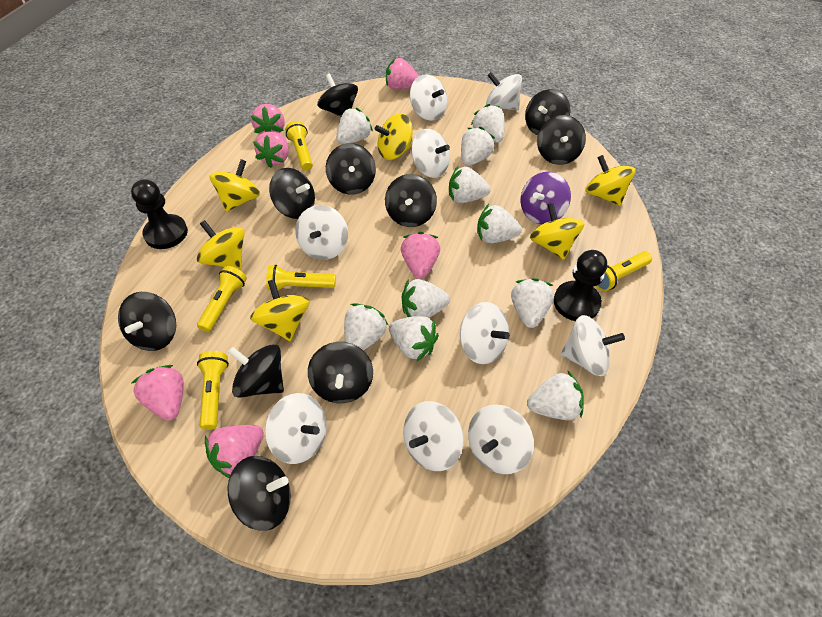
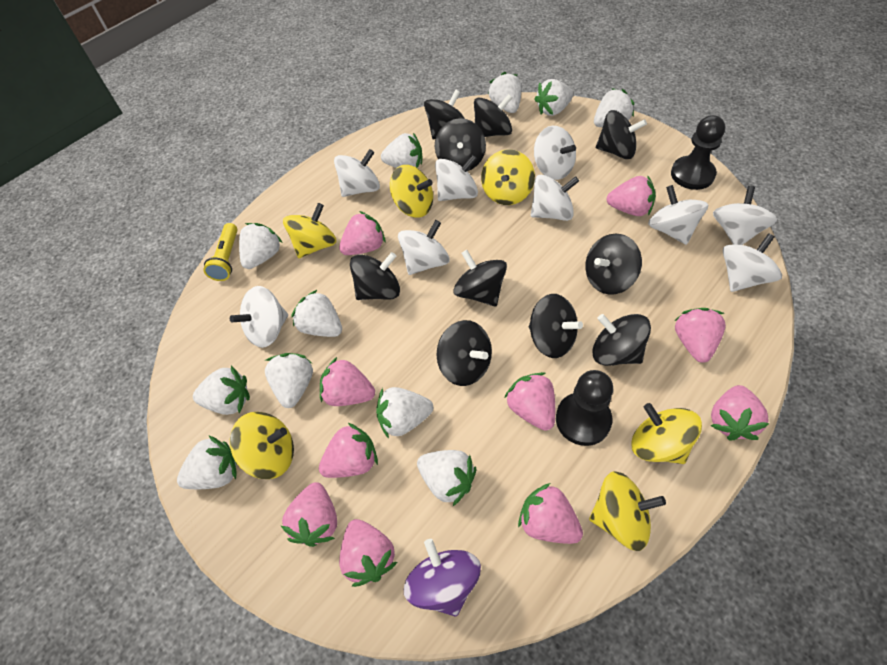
pink strawberry: [131,365,184,421] [205,425,264,478] [251,104,285,134] [253,131,289,168] [386,58,419,90] [401,232,440,279] = 6 -> [281,482,337,547] [319,423,378,478] [320,357,375,406] [339,211,386,255] [339,519,397,587] [504,372,555,431] [518,483,583,544] [606,175,656,216] [674,308,726,363] [710,385,769,440] = 10
white strawberry: [336,108,373,144] [344,303,388,350] [389,316,439,362] [402,279,450,318] [449,167,491,203] [461,127,495,166] [471,104,505,143] [477,204,522,243] [511,278,554,328] [527,370,584,420] = 10 -> [177,436,237,489] [193,366,250,415] [239,223,283,269] [265,353,313,408] [292,290,342,337] [376,387,433,438] [381,133,422,168] [417,450,477,506] [488,72,522,113] [534,79,573,116] [594,88,634,127] = 11
yellow flashlight: [197,266,247,332] [197,351,229,430] [266,265,336,291] [285,121,313,171] [596,251,652,291] = 5 -> [203,223,238,281] = 1

